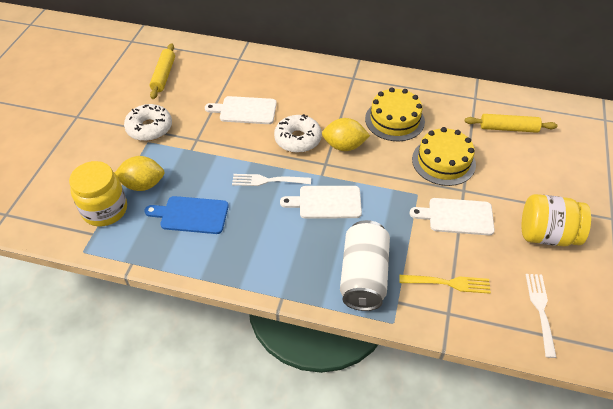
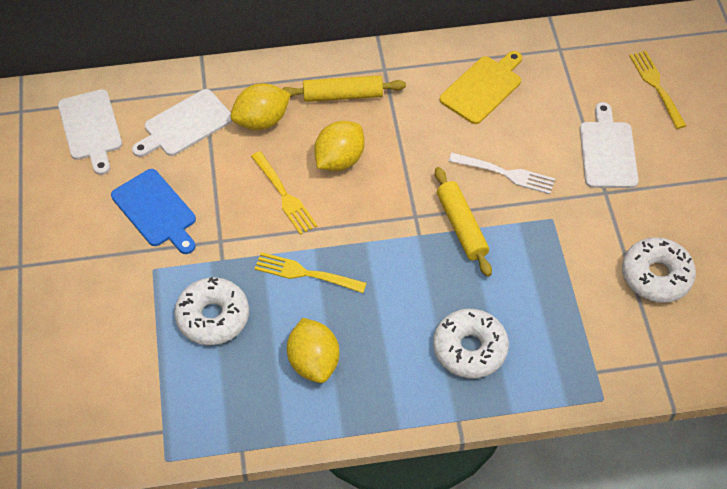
white can: [340,220,390,311] = 1 -> none = 0
white donut: [124,104,172,141] [274,114,322,153] = 2 -> [174,277,249,345] [433,309,509,378] [622,237,696,303] = 3
white fork: [232,174,311,186] [526,274,557,358] = 2 -> [449,153,555,194] = 1
yellow cake: [365,87,425,141] [412,127,476,186] = 2 -> none = 0
yellow cutting board: none = 0 -> [440,51,522,124] = 1
yellow fork: [399,275,491,294] = 1 -> [251,151,317,235] [254,252,367,293] [629,51,686,129] = 3
yellow jar: [69,161,127,227] [522,194,591,247] = 2 -> none = 0
yellow lemon: [115,156,165,191] [322,118,370,151] = 2 -> [231,83,291,130] [287,318,339,383] [314,121,365,171] = 3

